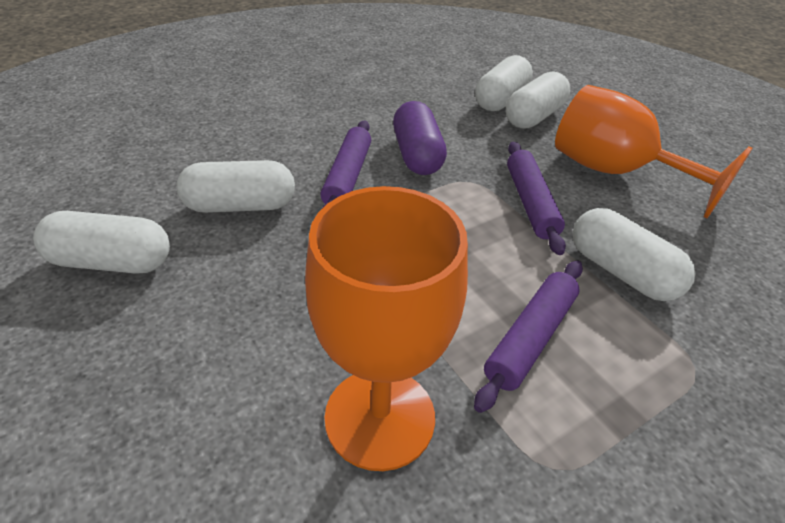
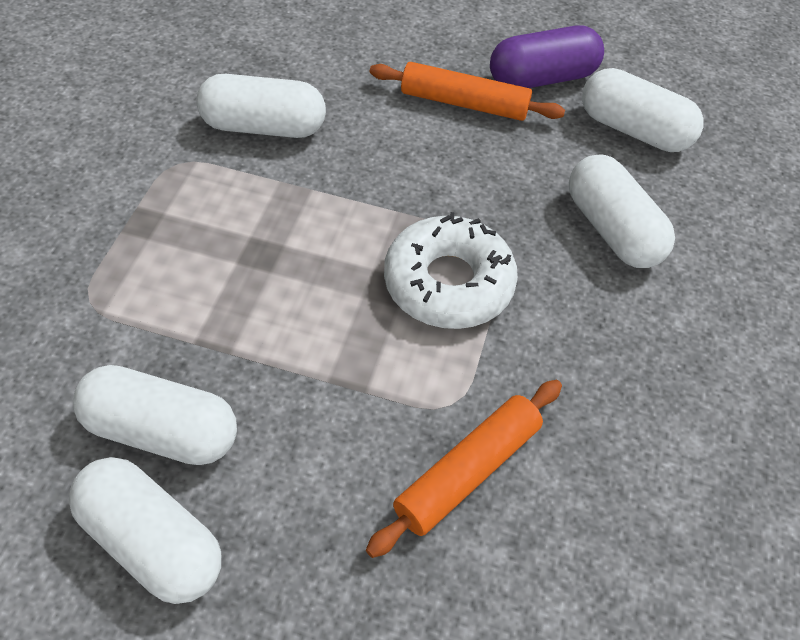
orange goblet: [305,186,468,471] [555,85,752,219] = 2 -> none = 0
orange rolling pin: none = 0 -> [366,380,562,558] [370,62,565,121] = 2
purple rolling pin: [320,120,371,208] [474,261,583,413] [507,142,566,255] = 3 -> none = 0
white donut: none = 0 -> [384,212,518,329] = 1

